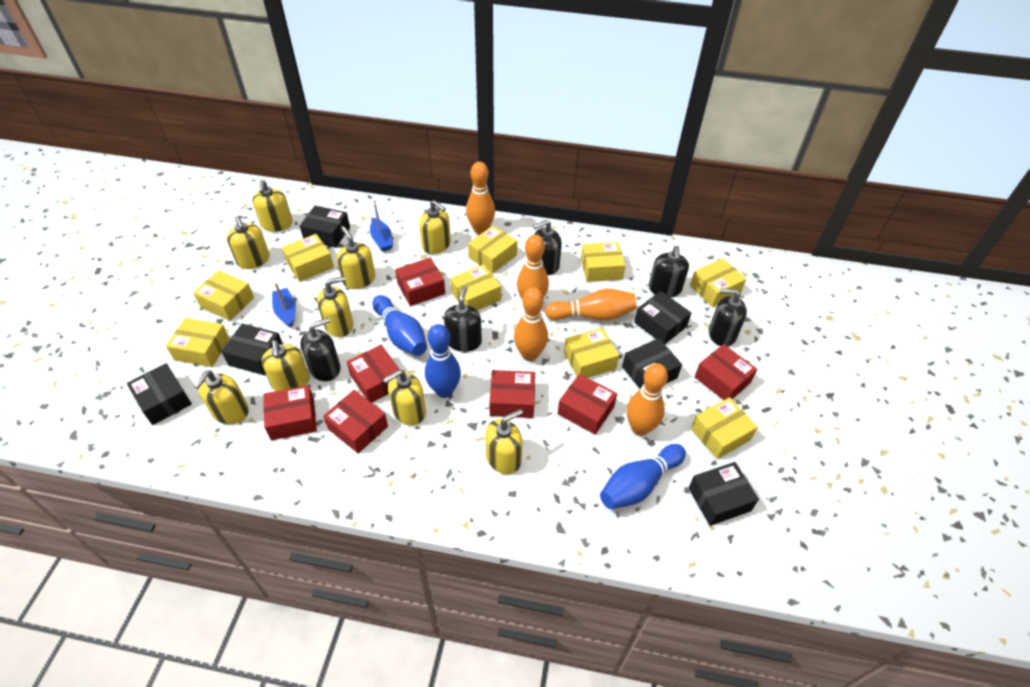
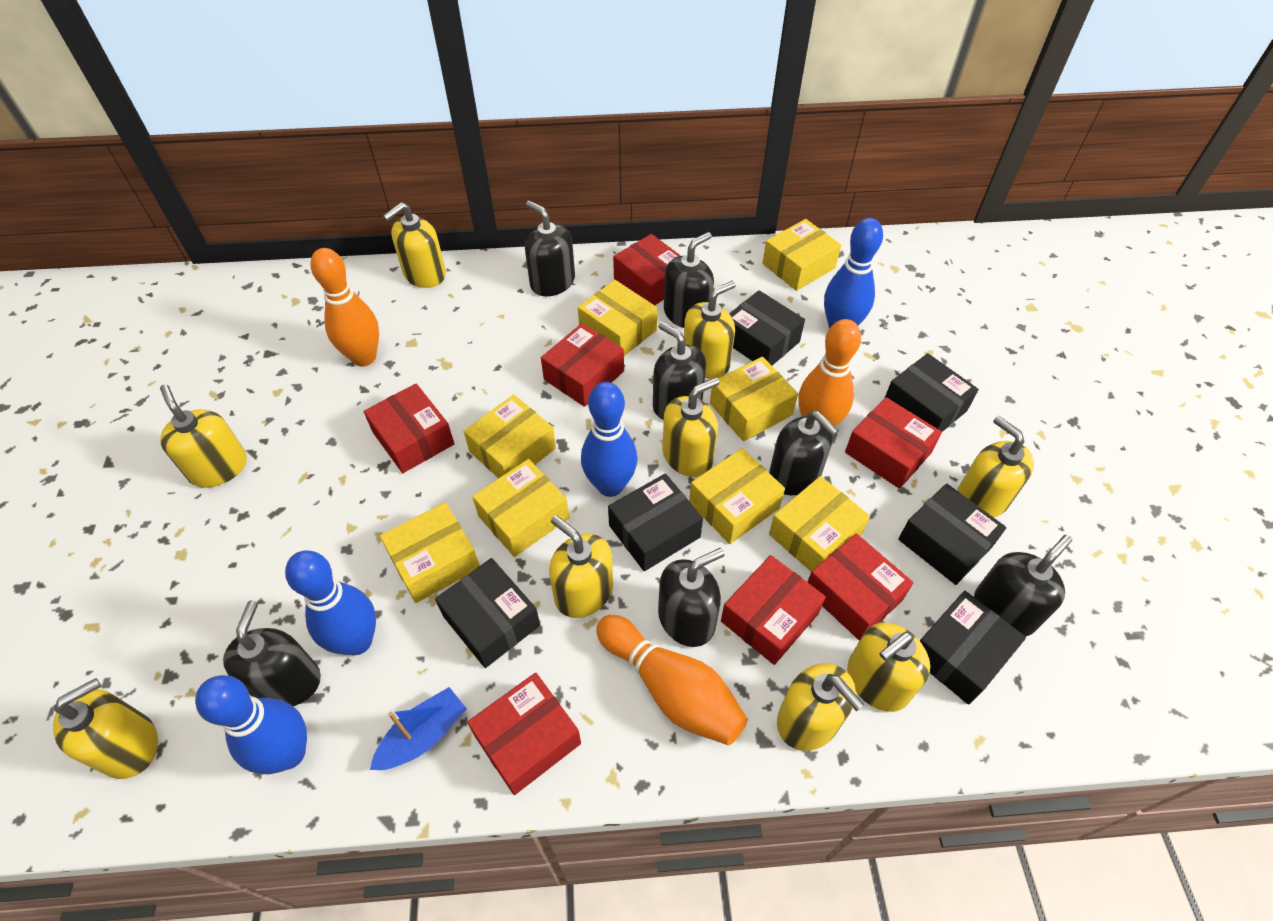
black soap dispenser: [301,317,340,381] [444,286,482,352] [533,220,562,275] [649,246,689,297] [709,289,747,346] = 5 -> [223,600,321,706] [525,201,575,296] [653,322,706,420] [658,548,725,647] [664,232,714,328] [769,411,839,495] [974,535,1072,637] = 7
blue boat: [272,283,296,327] [370,204,393,251] = 2 -> [370,687,467,770] = 1
blue bowling pin: [372,295,427,356] [425,324,461,398] [600,444,686,509] = 3 -> [195,675,307,774] [285,550,376,655] [581,382,637,497] [824,218,883,329] = 4
orange bowling pin: [466,162,495,235] [514,287,548,361] [517,235,549,299] [545,289,637,321] [627,363,668,436] = 5 -> [310,248,379,366] [596,615,748,745] [799,319,861,427] = 3
yellow box: [166,318,230,367] [193,270,254,321] [282,234,334,282] [450,264,501,311] [468,226,517,274] [564,328,619,378] [581,242,626,282] [690,258,746,307] [691,397,758,459] = 9 -> [380,502,480,603] [464,395,556,478] [472,459,569,557] [578,280,657,356] [689,448,785,544] [710,357,798,441] [762,219,841,291] [769,476,870,571] = 8

